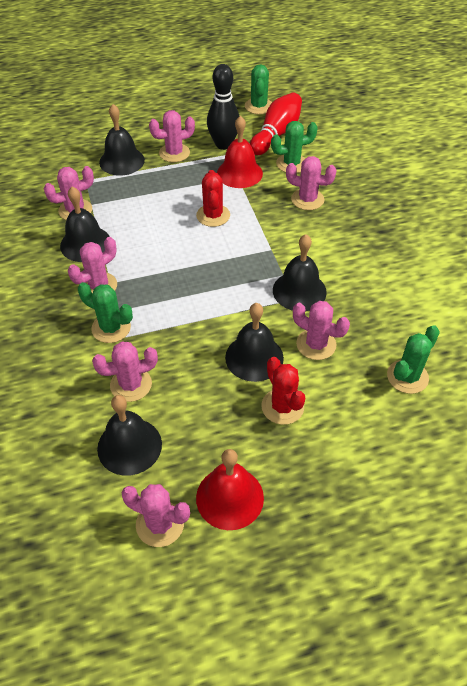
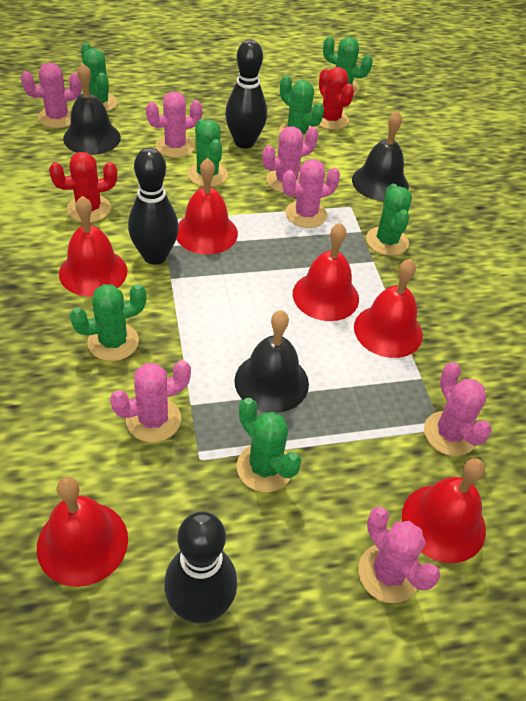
black bell: [60,187,110,262] [97,395,162,476] [99,104,145,176] [225,303,284,382] [273,234,327,311] = 5 -> [63,63,121,155] [234,310,309,413] [352,111,409,201] = 3
black bowling pin: [207,64,239,150] = 1 -> [128,148,179,265] [164,512,237,623] [225,39,267,149] = 3
green cactus: [78,282,133,343] [245,64,272,114] [271,121,318,173] [387,325,440,394] = 4 -> [70,284,147,361] [81,43,117,111] [187,119,228,187] [237,398,302,492] [279,76,324,143] [323,36,373,96] [366,184,412,256] = 7
red bell: [196,449,264,530] [217,116,263,188] = 2 -> [37,477,128,587] [59,196,127,296] [176,158,238,255] [293,223,359,321] [354,259,423,358] [402,458,486,563] = 6
red bowling pin: [250,92,302,155] = 1 -> none = 0

